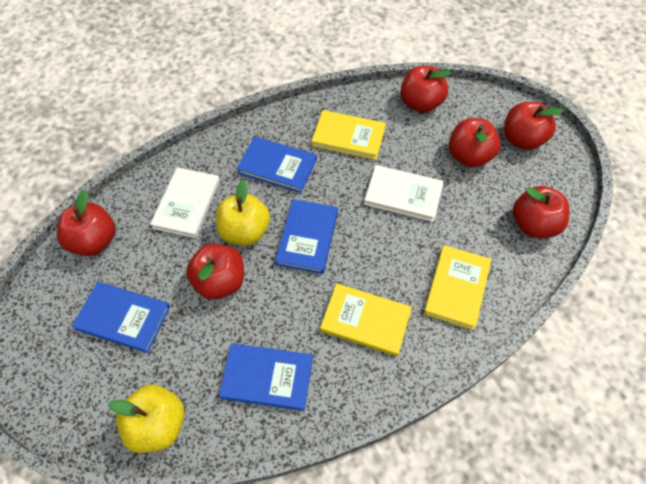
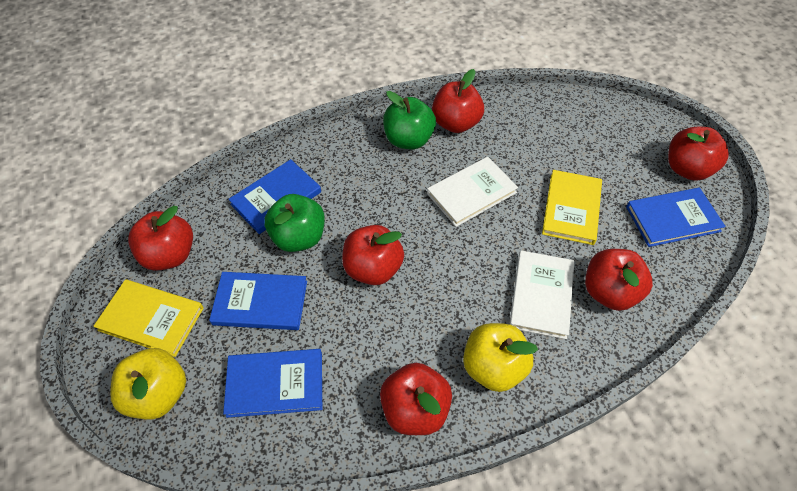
green apple: none = 0 -> [264,194,325,252] [383,91,436,149] = 2
yellow book: [311,110,386,160] [320,283,412,356] [424,245,491,330] = 3 -> [93,279,204,357] [542,170,602,245] = 2

